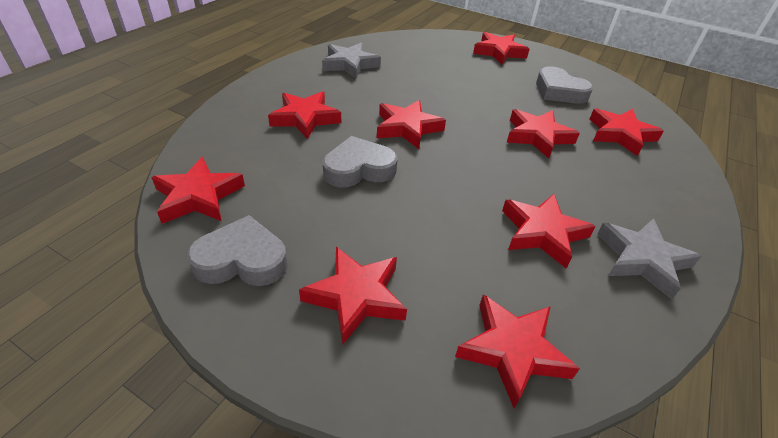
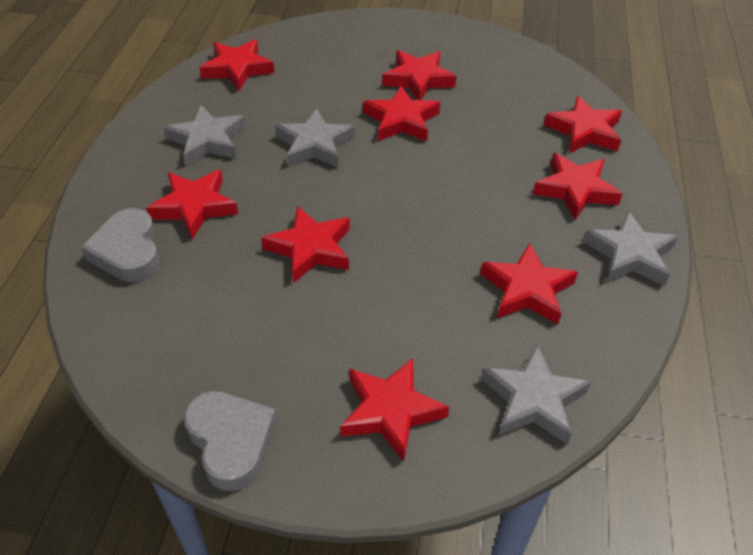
grey heart: [187,215,288,286] [323,136,398,187] [536,66,593,104] = 3 -> [81,208,160,282] [183,391,277,491] = 2
grey star: [322,43,381,79] [597,219,702,300] = 2 -> [163,105,245,166] [275,108,355,167] [481,344,591,445] [583,211,678,286] = 4

